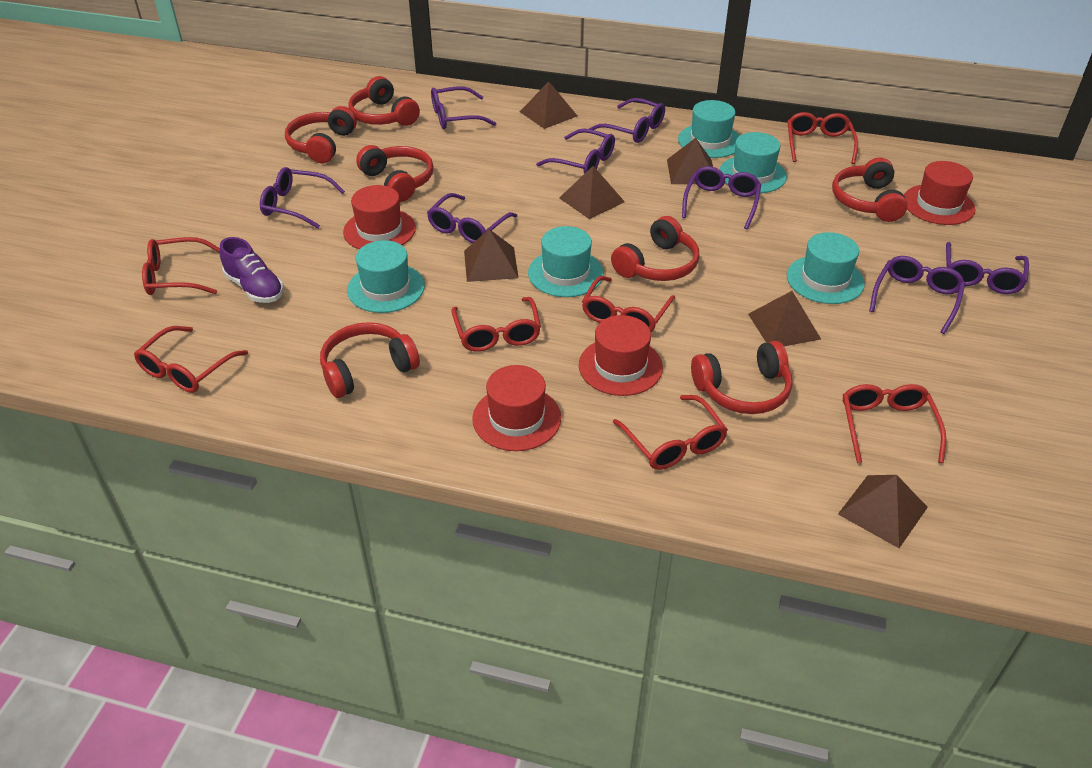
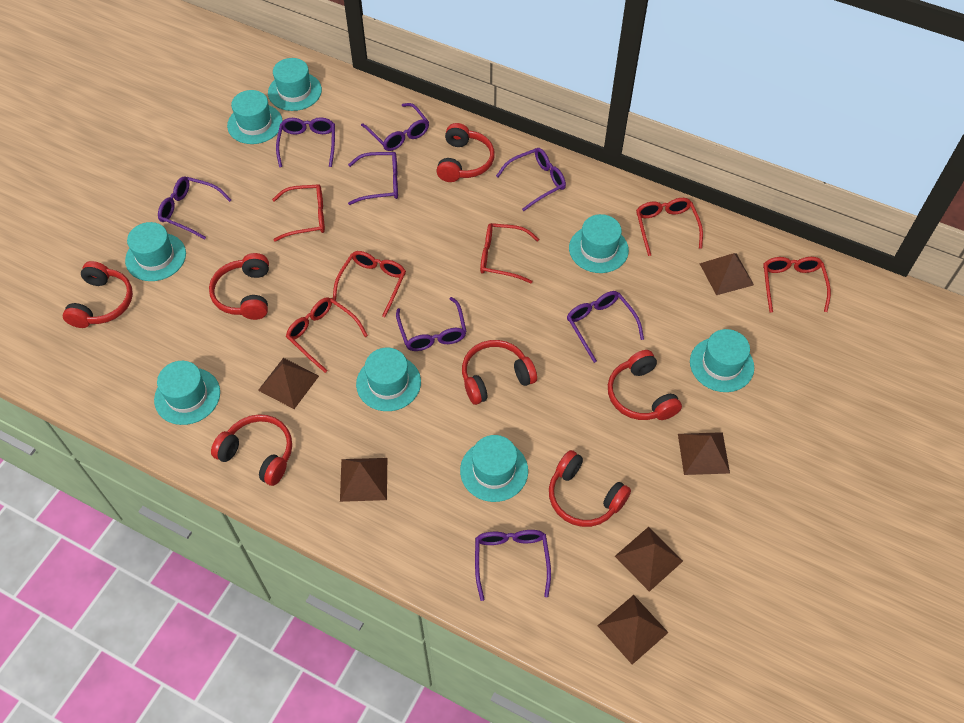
purple shoe: [220,237,284,303] = 1 -> none = 0
red glasses: [134,326,248,393] [142,237,220,295] [451,297,541,352] [582,276,675,332] [613,395,728,470] [788,112,858,164] [843,384,946,463] = 7 -> [272,184,325,241] [286,297,368,373] [333,251,406,317] [480,223,539,283] [636,198,703,256] [763,257,831,313] = 6
red hat: [343,185,416,249] [472,365,561,451] [579,315,663,396] [904,161,976,225] = 4 -> none = 0
turquoise hat: [347,240,425,313] [528,226,604,297] [678,100,740,158] [719,132,787,193] [787,232,865,304] = 5 -> [125,222,186,281] [154,361,220,425] [227,90,283,144] [268,58,322,111] [356,348,421,411] [460,435,528,502] [569,214,629,273] [690,329,754,392] = 8

